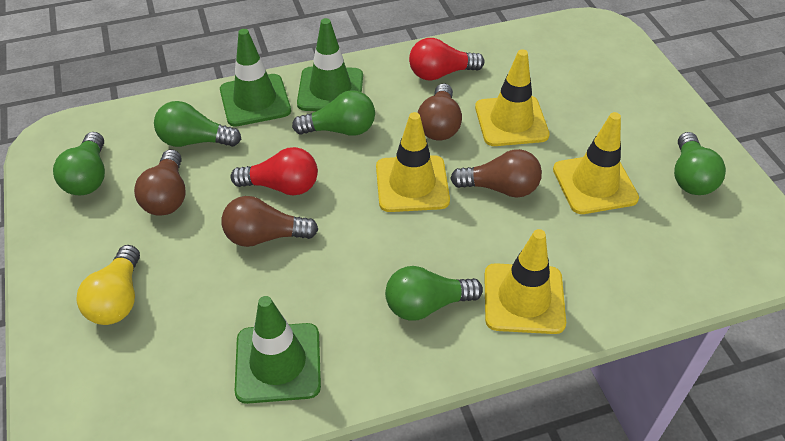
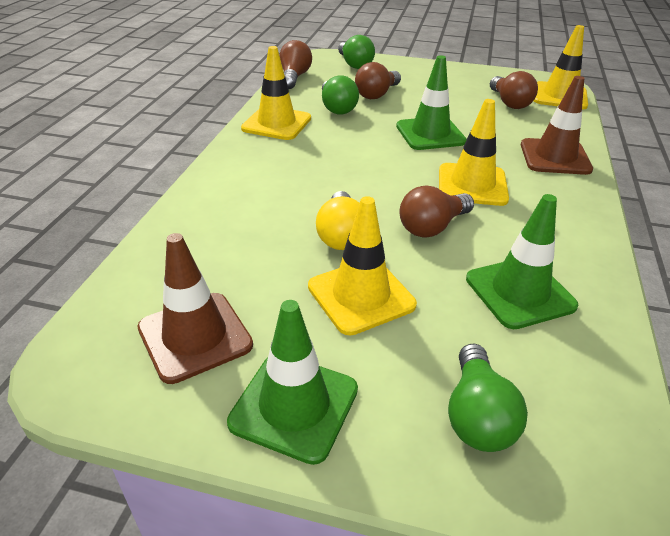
brown traffic cone: none = 0 -> [137,233,253,384] [521,76,593,175] = 2
green light bulb: [53,132,105,195] [154,101,241,147] [292,90,375,136] [385,266,483,321] [674,132,726,195] = 5 -> [322,75,359,115] [338,35,375,69] [448,344,528,452] = 3
red light bulb: [231,147,318,195] [409,38,485,81] = 2 -> none = 0

